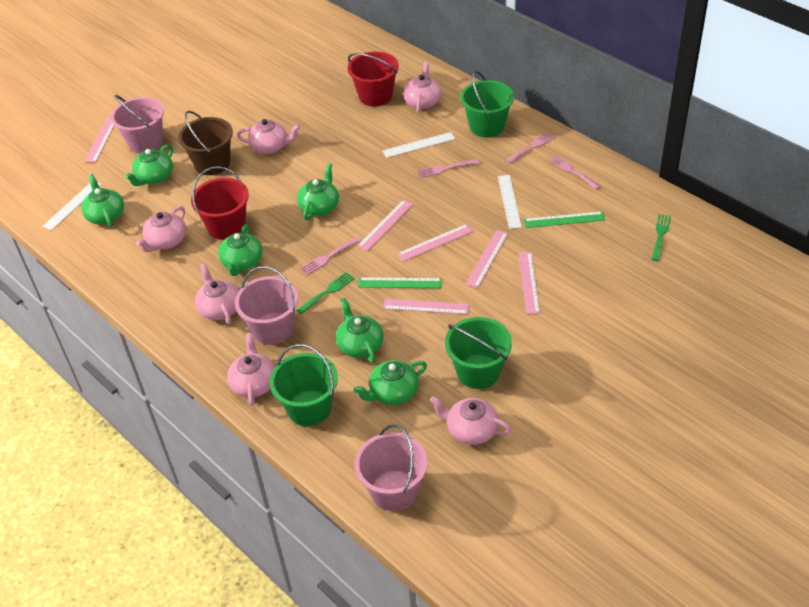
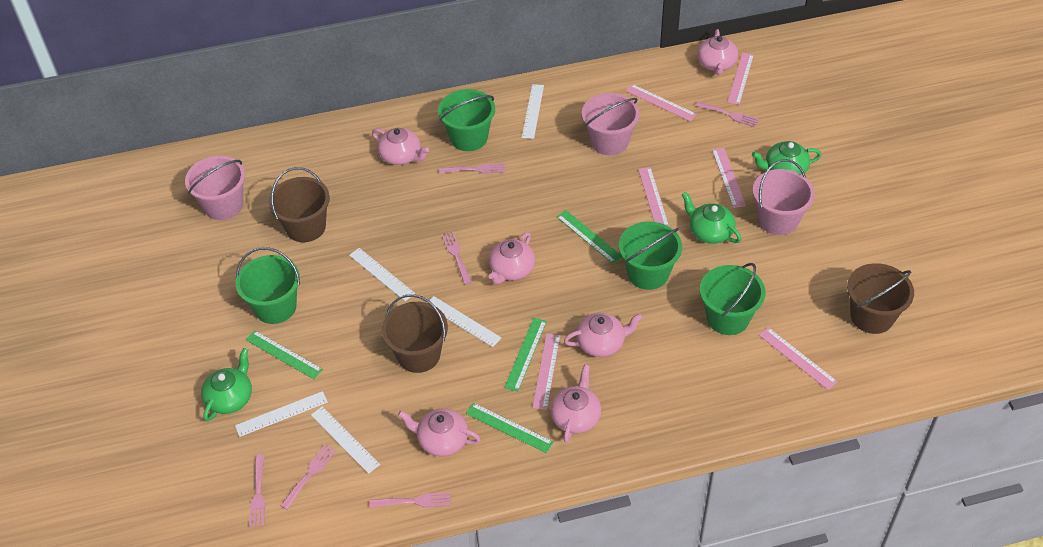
brown bucket: [178,111,233,175] = 1 -> [269,167,330,242] [382,294,448,373] [847,263,914,334] = 3
green bucket: [270,344,338,426] [445,317,512,389] [460,71,514,137] = 3 -> [235,247,300,324] [438,89,495,151] [619,222,682,290] [700,263,765,335] = 4
green fork: [297,272,355,314] [651,214,671,261] = 2 -> none = 0
green ruler: [358,277,442,288] [524,211,605,228] = 2 -> [246,330,323,379] [466,403,553,453] [504,318,547,391] [557,210,622,264] = 4
green teapot: [81,174,124,228] [125,145,173,186] [218,224,263,276] [297,163,339,220] [336,298,384,363] [353,360,427,405] = 6 -> [201,348,252,421] [682,192,741,244] [752,141,822,174] = 3
pink fork: [301,237,360,275] [417,159,480,178] [505,132,555,164] [549,155,601,190] = 4 -> [249,455,265,527] [281,444,336,510] [369,492,451,508] [439,163,505,174] [442,232,472,285] [696,102,759,127] = 6
red bucket: [191,166,249,240] [348,51,399,106] = 2 -> none = 0
white ruler: [42,182,102,230] [382,132,455,158] [498,175,522,229] = 3 -> [235,391,328,437] [311,406,380,474] [349,248,415,301] [429,296,501,347] [522,84,544,139] = 5

